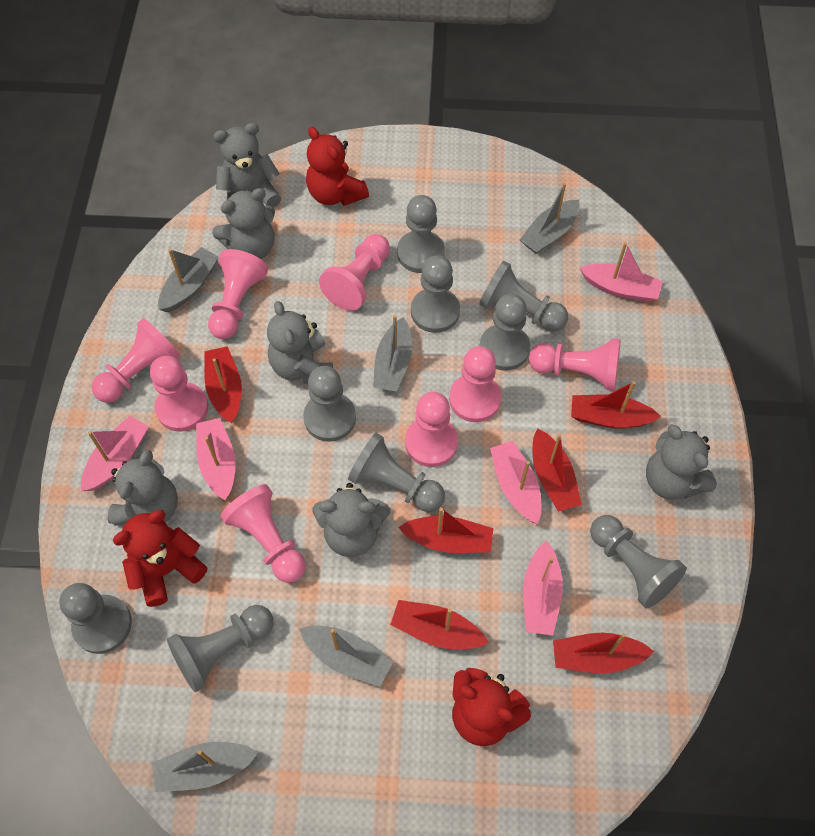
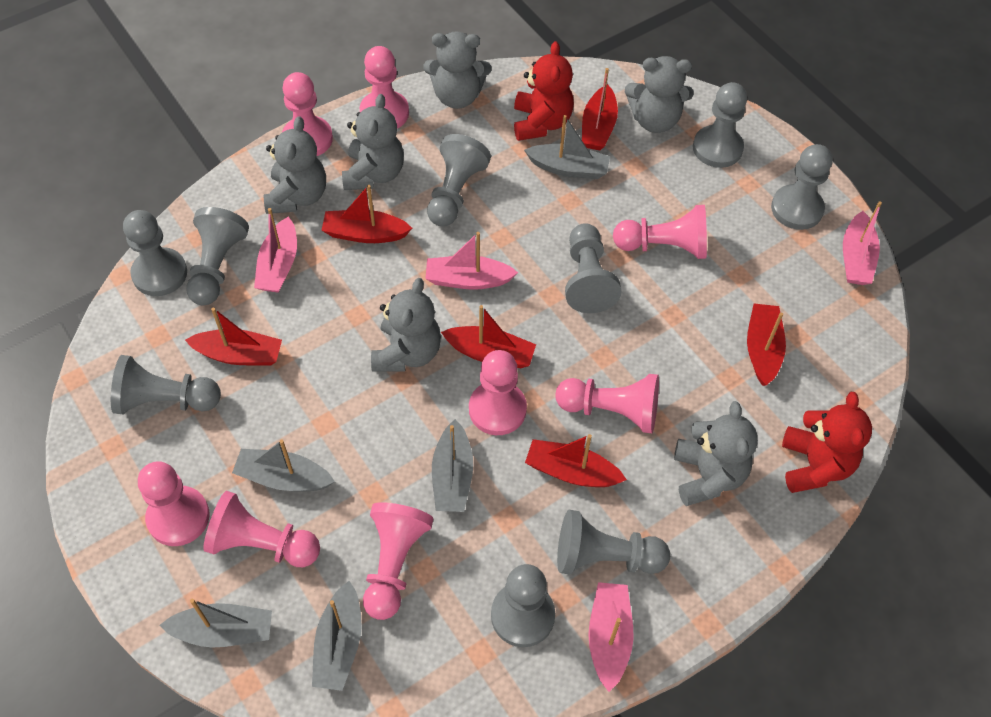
pink boat: [81,416,149,491] [196,418,236,500] [490,441,542,524] [523,541,563,635] [580,242,663,302] = 5 -> [254,208,297,293] [425,232,518,290] [588,582,634,692] [843,201,882,285] = 4
red teddy bear: [112,510,207,607] [306,127,369,206] [452,668,531,746] = 3 -> [514,41,574,141] [782,392,872,493] = 2

